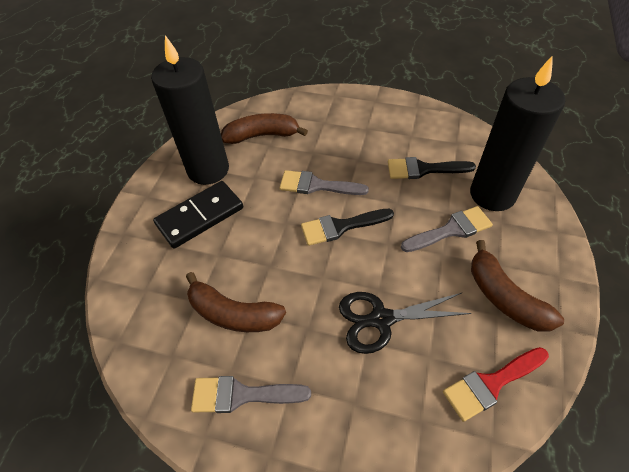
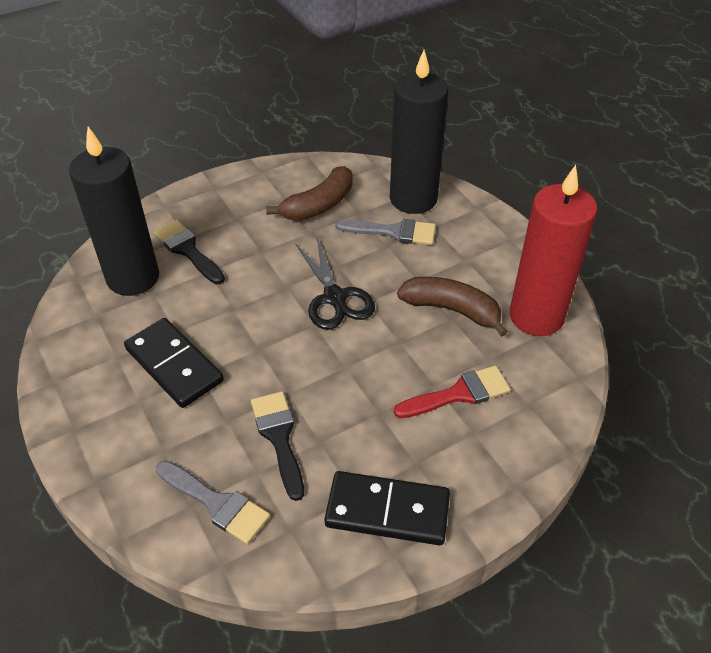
black domino: [153,181,243,249] = 1 -> [124,318,224,408] [325,471,450,545] = 2
brown banana: [186,272,286,332] [221,113,308,144] [471,240,564,332] = 3 -> [266,166,352,221] [397,277,508,337] = 2
grey brush: [191,376,311,413] [279,170,369,195] [401,206,493,252] = 3 -> [156,461,270,544] [335,219,436,245] = 2
red candle: none = 0 -> [510,165,598,336] = 1

